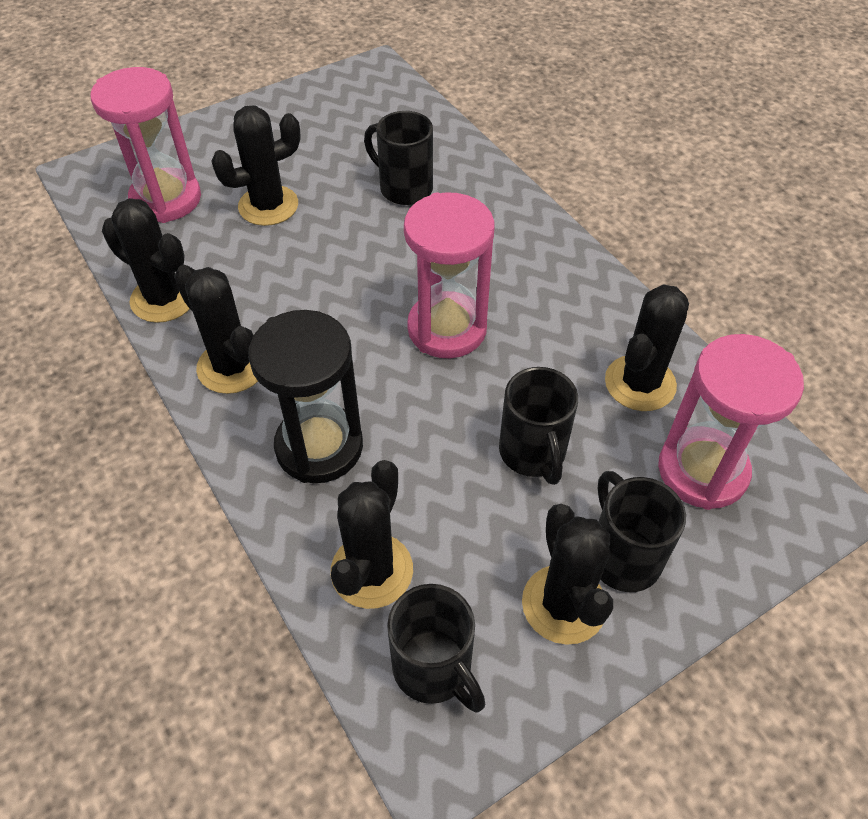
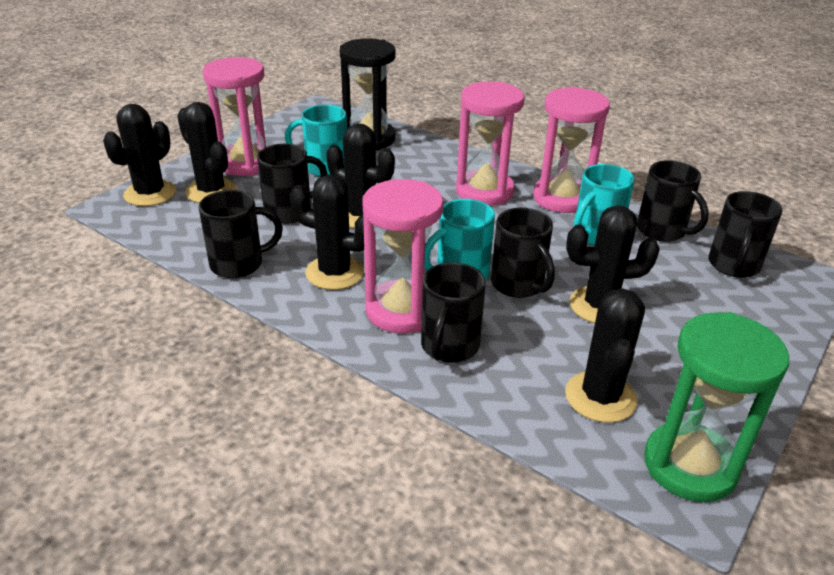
black mug: [364,111,433,205] [387,584,485,712] [499,367,578,485] [598,471,686,592] = 4 -> [199,190,283,278] [257,144,328,224] [421,262,486,363] [491,208,555,298] [637,160,709,242] [708,191,783,278] = 6
green hourglass: none = 0 -> [644,312,789,502] = 1
pink hourglass: [91,67,201,223] [404,192,495,359] [658,334,804,510] = 3 -> [203,57,267,176] [362,179,444,333] [456,81,525,206] [533,87,610,213] = 4
turquoise mug: none = 0 -> [285,105,347,177] [424,199,495,281] [574,164,635,246] = 3

